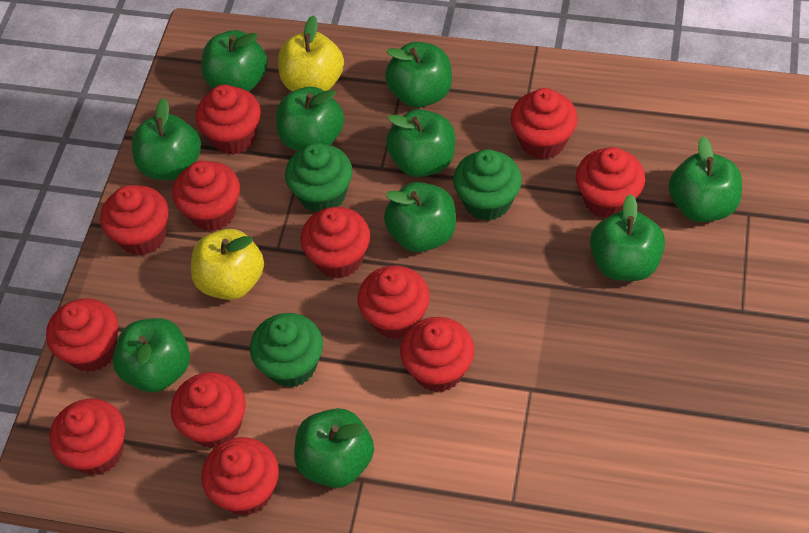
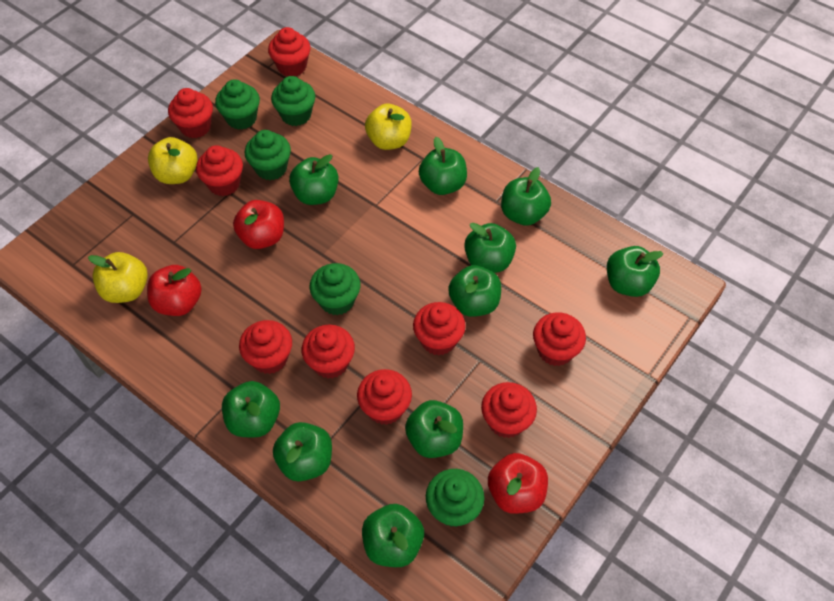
green cupcake: [250,313,323,388] [285,143,353,213] [453,149,522,221] = 3 -> [215,79,260,130] [245,130,291,180] [271,76,315,126] [310,263,360,315] [426,469,485,527] = 5
red apple: none = 0 -> [147,265,202,316] [233,200,284,249] [488,453,548,514] = 3
red cupcake: [46,298,118,372] [50,399,125,475] [100,185,168,256] [171,372,246,448] [172,161,240,231] [196,84,261,155] [201,437,279,516] [301,207,370,279] [358,266,430,339] [400,317,474,392] [510,88,578,159] [576,147,645,218] = 12 -> [168,88,213,138] [196,145,243,196] [239,320,292,374] [268,27,311,76] [302,325,355,379] [357,369,412,425] [413,302,466,355] [481,382,537,438] [533,312,586,366] = 9
yellow apple: [191,229,264,300] [278,15,344,92] = 2 -> [88,252,148,303] [148,137,198,184] [365,104,412,150] = 3

